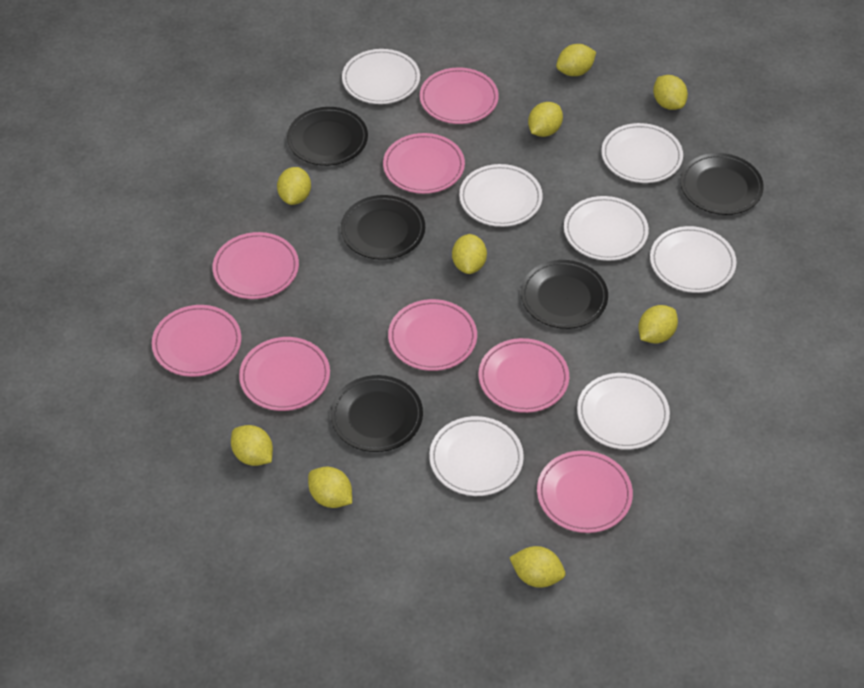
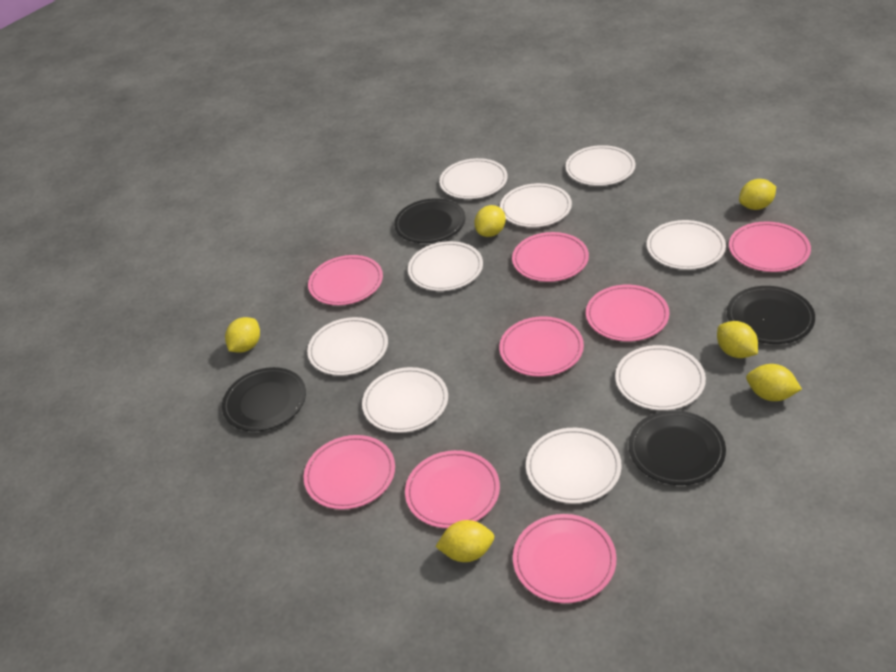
black plate: [287,107,368,166] [331,375,423,452] [341,195,425,260] [521,260,608,329] [680,153,764,215] = 5 -> [222,367,306,431] [394,198,465,243] [629,410,726,485] [727,286,815,344] = 4
white plate: [342,49,420,104] [429,416,524,496] [459,164,543,227] [564,196,649,261] [577,373,670,450] [601,123,683,183] [650,226,737,293] = 7 -> [307,317,388,376] [362,367,448,433] [408,241,483,291] [439,158,508,199] [500,183,572,227] [526,428,622,504] [566,145,635,186] [615,345,706,410] [647,220,726,270] = 9
yellow lemon: [231,425,273,466] [277,167,311,205] [308,467,352,508] [452,234,487,274] [509,546,565,588] [528,102,563,137] [556,44,596,76] [638,305,678,343] [653,75,688,110] = 9 -> [225,317,260,353] [435,520,494,562] [474,205,506,237] [717,321,758,358] [739,179,776,210] [746,364,802,401] = 6

